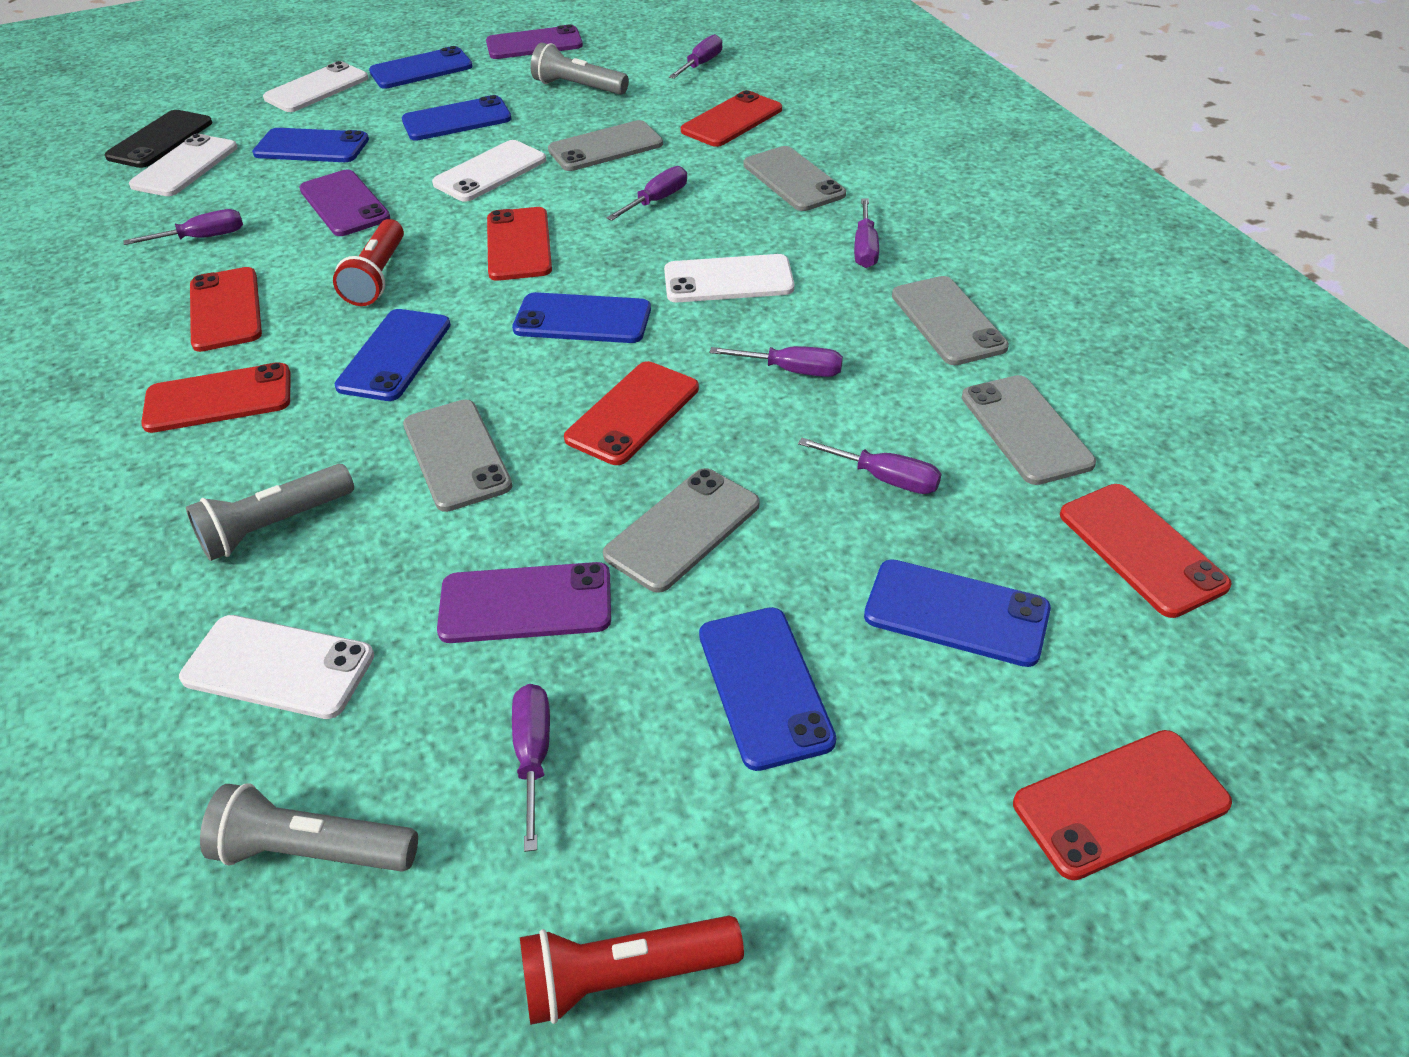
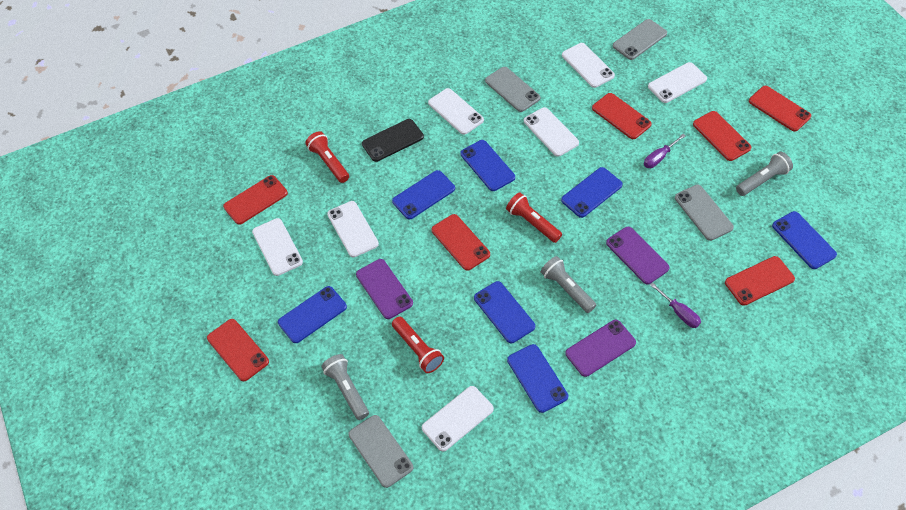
grey phone: [403,399,512,512] [548,120,663,171] [603,468,760,593] [744,146,846,211] [892,276,1009,365] [962,375,1096,485] = 6 -> [349,415,413,488] [485,67,540,112] [613,19,667,60] [675,185,734,241] = 4
purple screwdriver: [124,209,243,245] [512,684,550,852] [606,166,687,221] [669,34,722,79] [710,346,843,377] [798,438,941,494] [854,198,879,268] = 7 -> [644,134,686,168] [650,282,701,328] = 2
red flashlight: [333,219,404,306] [520,916,744,1025] = 2 -> [305,131,349,183] [392,317,444,373] [506,192,562,243] = 3
white phone: [129,134,237,196] [179,615,374,719] [263,61,368,112] [432,140,546,202] [664,254,794,302] = 5 -> [252,218,303,276] [327,201,379,257] [422,386,494,452] [428,88,484,135] [524,107,579,157] [562,43,615,88] [648,62,707,103] = 7

